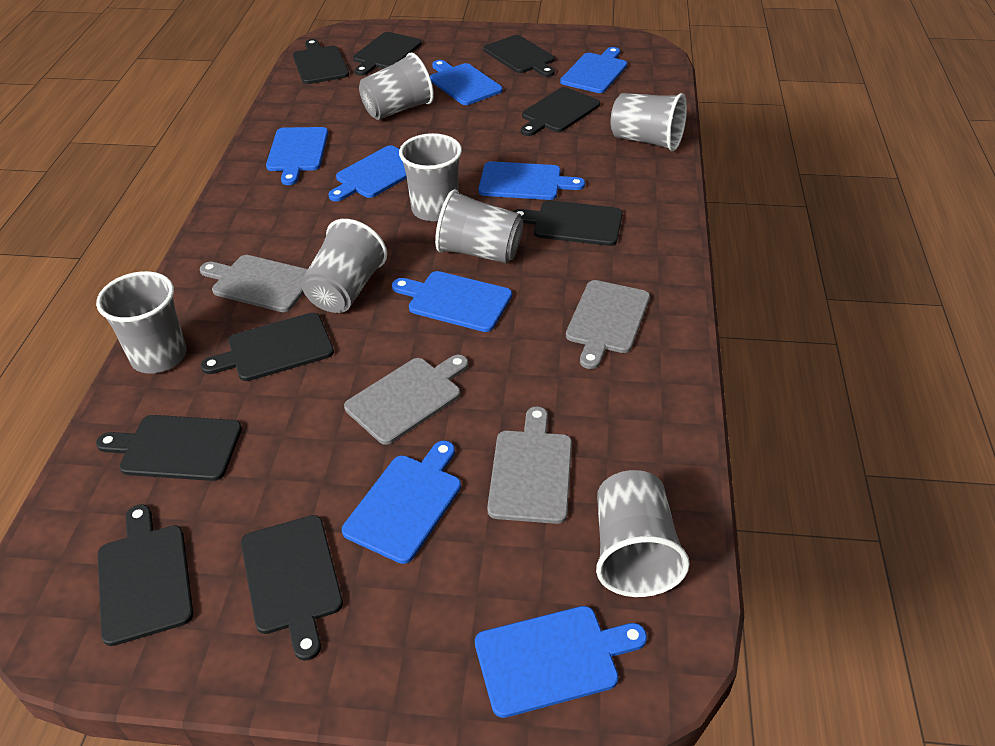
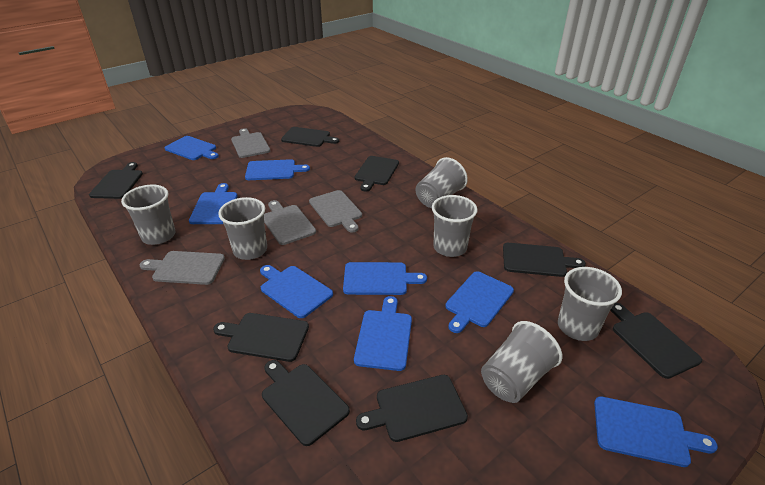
black cutting board: [96,415,242,481] [98,504,193,646] [201,313,334,381] [241,515,343,661] [293,39,349,84] [353,32,422,76] [483,35,555,77] [512,200,623,246] [521,87,600,136] = 9 -> [89,162,143,199] [213,313,309,362] [262,360,350,446] [281,127,339,147] [355,156,399,192] [356,375,468,442] [503,243,586,277] [610,303,702,379] = 8
grey cup: [96,271,186,374] [301,219,387,313] [359,53,434,120] [399,133,462,221] [435,189,523,263] [596,470,690,597] [611,93,687,151] = 7 -> [121,185,176,245] [218,197,267,260] [416,157,468,208] [432,195,478,257] [481,321,563,403] [558,267,622,341] = 6

